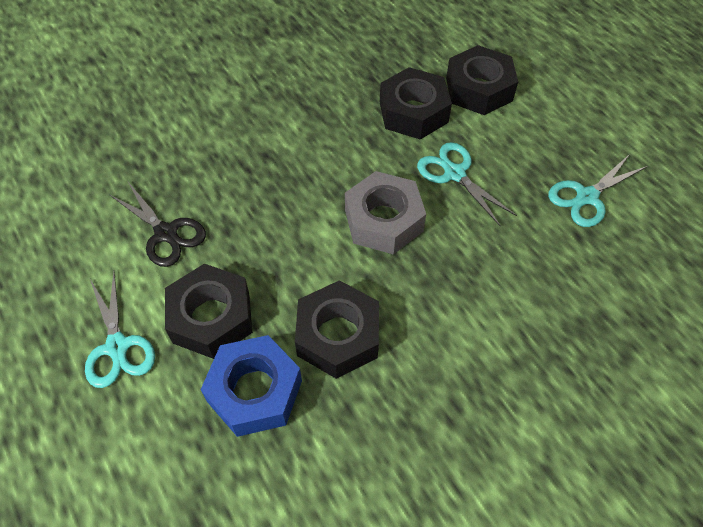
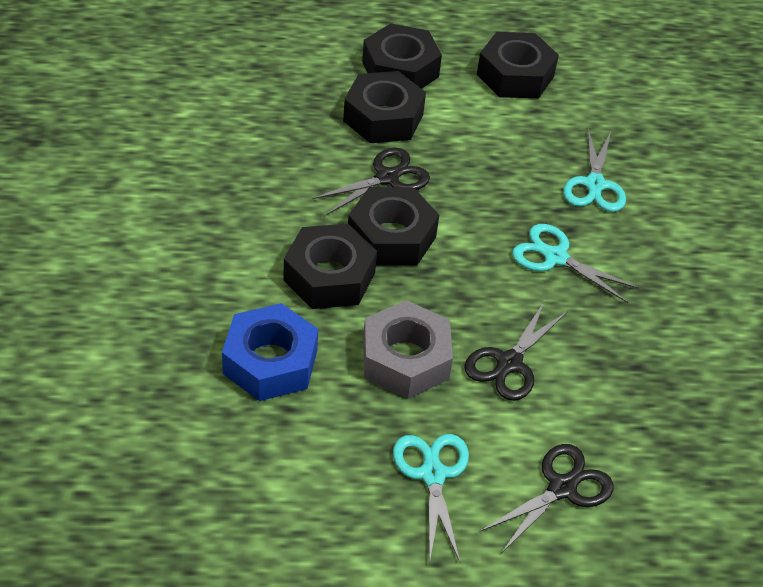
black nut: [165,264,252,359] [295,280,379,379] [380,67,452,140] [446,45,518,115] = 4 -> [283,224,377,309] [343,71,426,143] [348,187,439,266] [362,23,442,89] [477,32,559,98] = 5
black scissors: [110,182,206,267] = 1 -> [312,148,430,215] [464,301,568,401] [480,444,614,552] = 3

